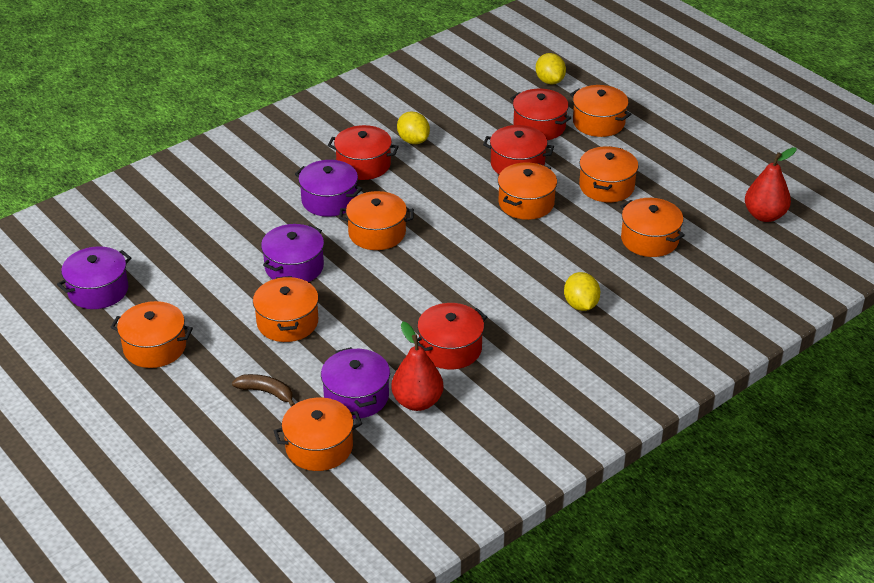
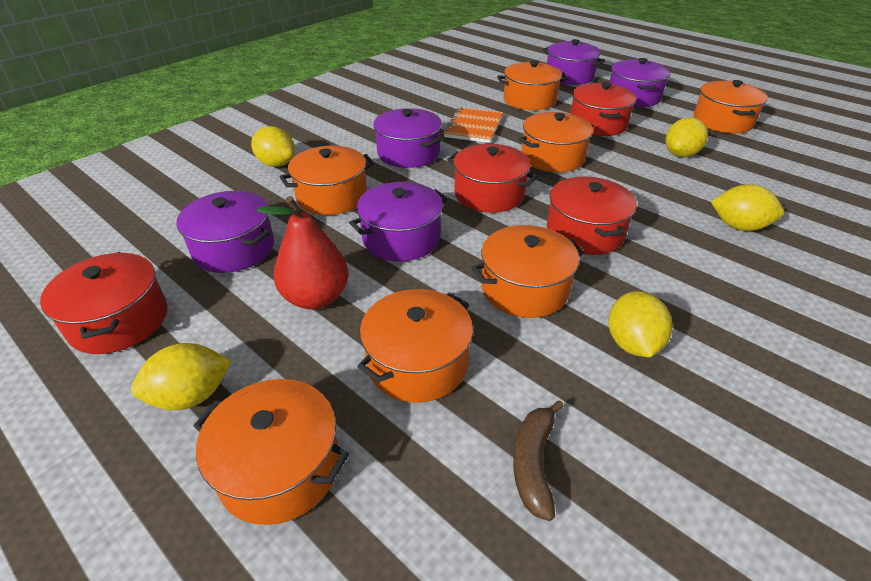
orange notebook: none = 0 -> [443,107,503,143] = 1
orange pot: [110,301,193,368] [253,276,319,342] [274,397,362,471] [339,191,414,250] [498,162,557,220] [570,85,631,137] [579,146,639,202] [620,198,685,257] = 8 -> [193,379,349,525] [280,146,375,215] [357,289,473,403] [472,225,585,318] [497,61,568,110] [519,112,594,172] [694,80,768,133] = 7
purple pot: [57,246,131,309] [261,224,324,282] [295,160,362,217] [321,347,390,419] = 4 -> [176,191,274,273] [349,182,448,261] [373,108,442,168] [543,39,605,85] [609,58,670,107] = 5
red pear: [391,322,443,411] [745,147,796,222] = 2 -> [257,196,349,310] = 1
yellow lemon: [397,111,430,144] [536,53,566,84] [564,272,600,311] = 3 -> [131,343,232,410] [251,126,295,167] [609,291,672,357] [666,117,708,157] [711,184,784,231] = 5

